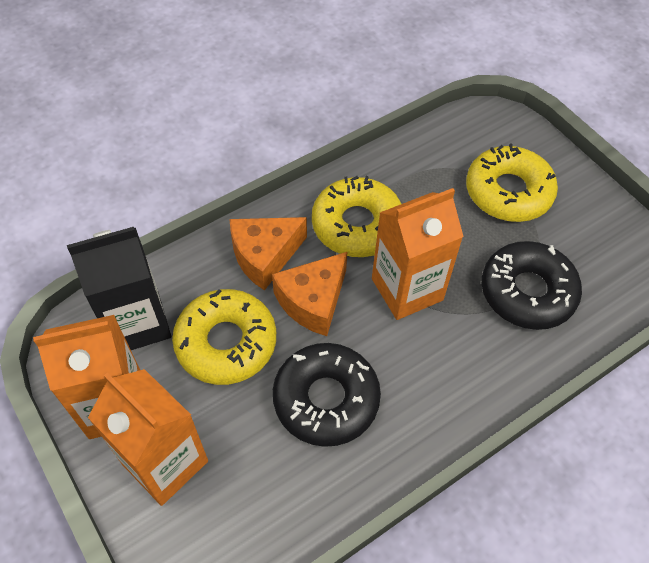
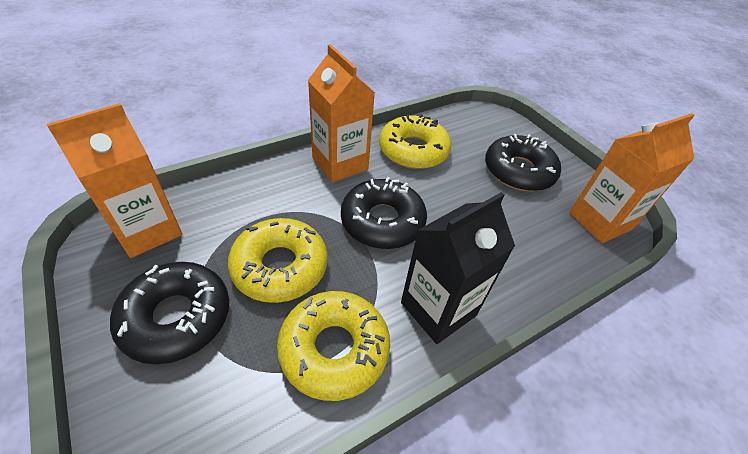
black donut: [273,343,381,447] [482,241,582,330] = 2 -> [110,262,229,364] [341,177,427,249] [485,134,561,191] = 3
orange cheese: [229,217,307,291] [272,252,347,336] = 2 -> none = 0

